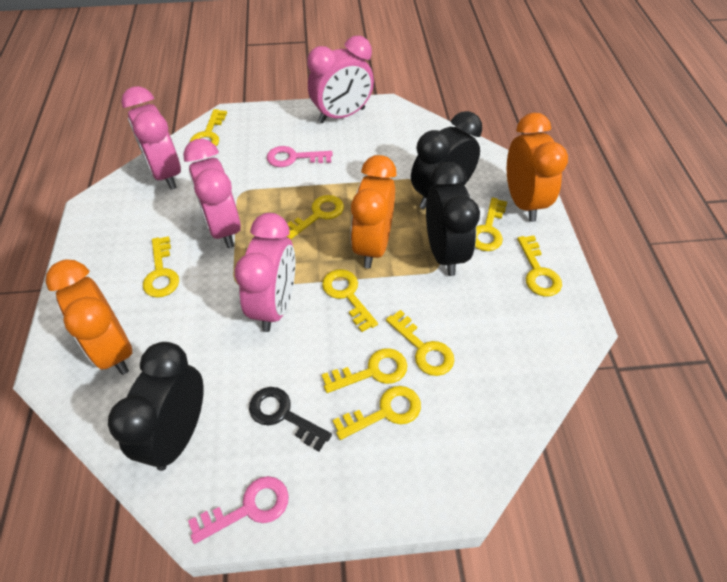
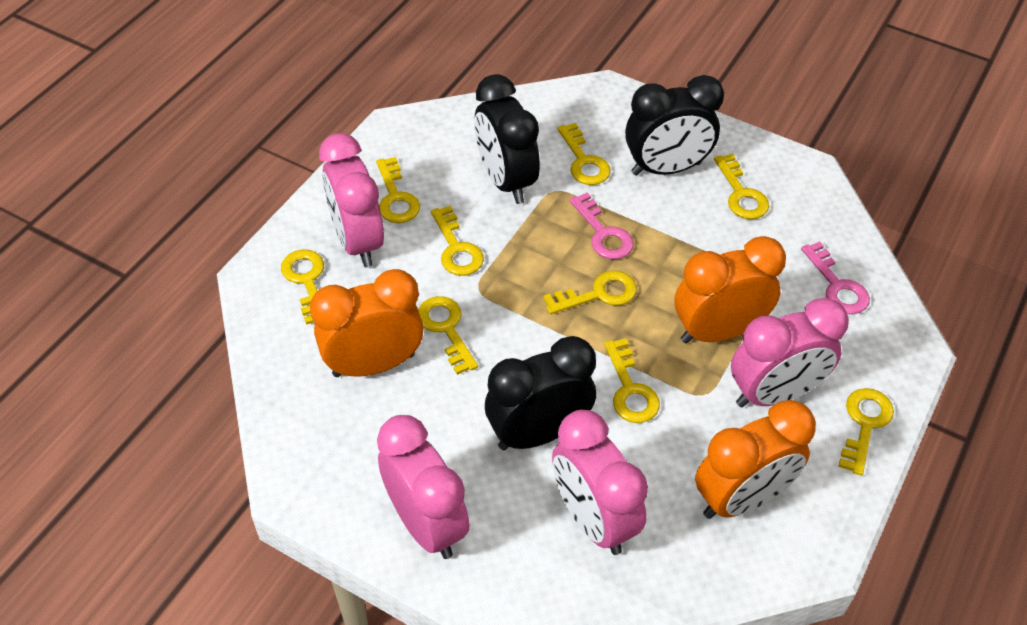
black key: [249,387,332,451] = 1 -> none = 0

